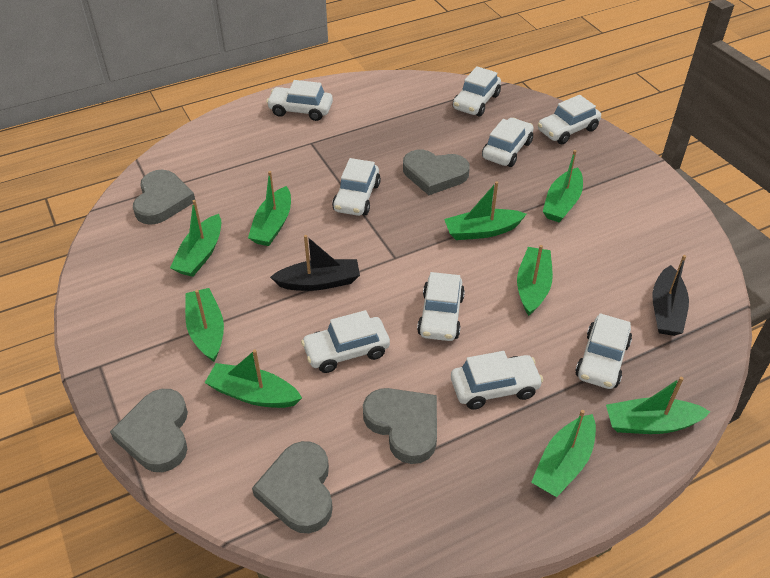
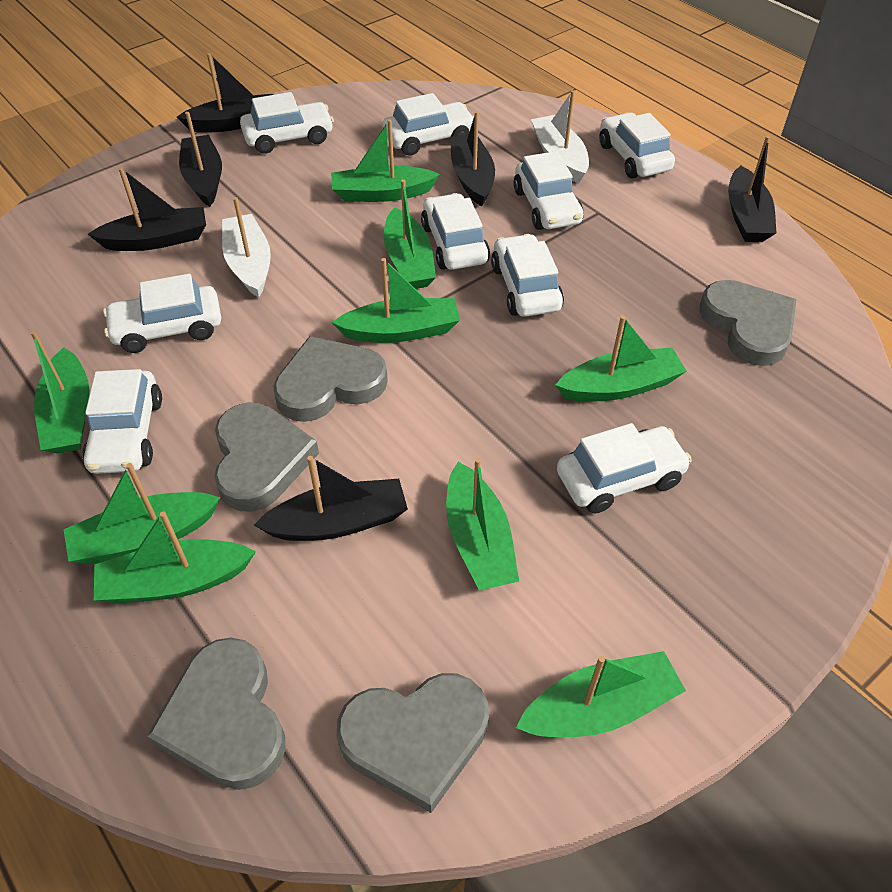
black boat: [270,235,360,291] [652,255,689,336] = 2 -> [88,168,206,251] [177,53,274,133] [179,112,222,207] [254,456,408,541] [450,111,495,207] [728,136,776,242] = 6
white boat: none = 0 -> [222,197,271,298] [531,90,589,183] = 2

